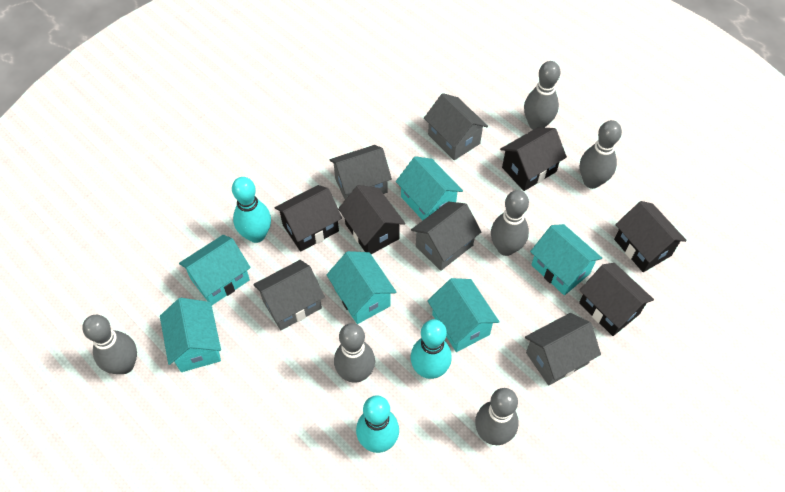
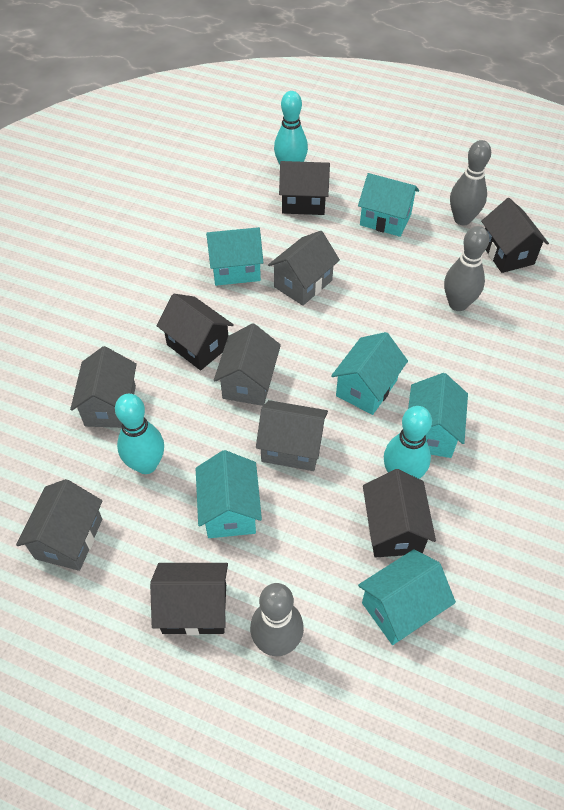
grey bowling pin: [82,315,137,374] [334,323,375,383] [475,388,519,445] [491,190,529,256] [524,61,560,130] [580,120,622,189] = 6 -> [250,583,304,656] [444,226,489,311] [450,140,491,225] = 3

